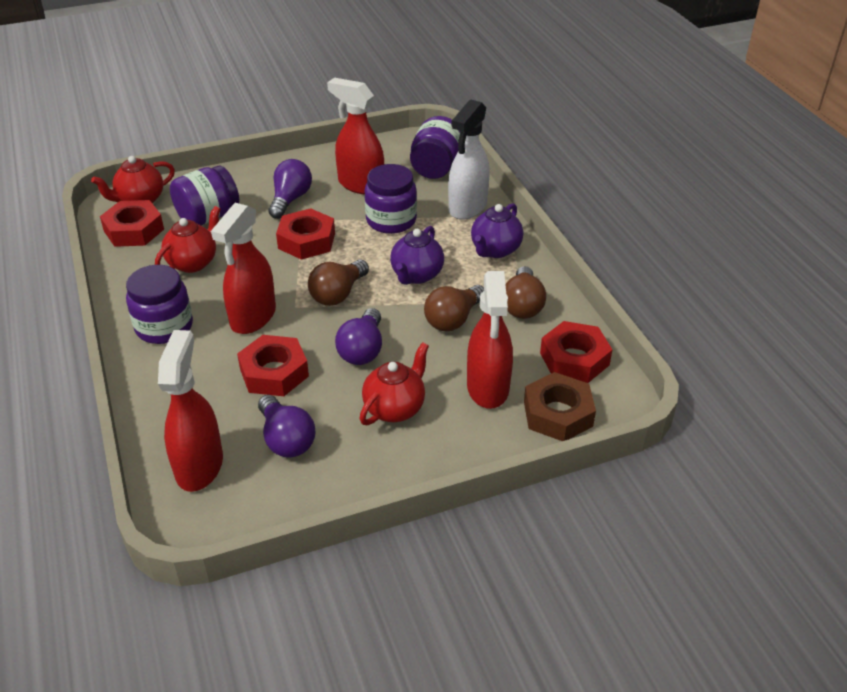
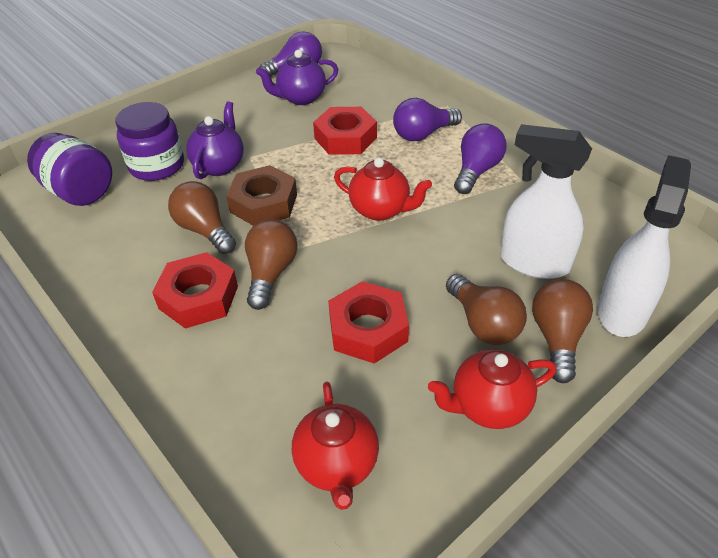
brown light bulb: [308,260,369,306] [424,285,484,331] [505,266,546,319] = 3 -> [168,181,236,254] [245,219,298,310] [446,274,527,345] [532,279,593,383] = 4
purple jar: [126,265,193,344] [170,165,239,225] [365,164,417,234] [410,116,460,179] = 4 -> [27,133,112,206] [115,102,184,181] = 2
red nut: [100,200,164,247] [237,335,309,396] [276,208,335,260] [540,321,613,383] = 4 -> [152,252,238,329] [313,107,377,155] [328,281,409,364] = 3
red spray bottle: [158,330,223,492] [211,203,276,334] [327,78,384,195] [467,271,513,409] = 4 -> none = 0
white spray bottle: [448,99,490,220] = 1 -> [500,124,592,279] [597,155,691,337] = 2

